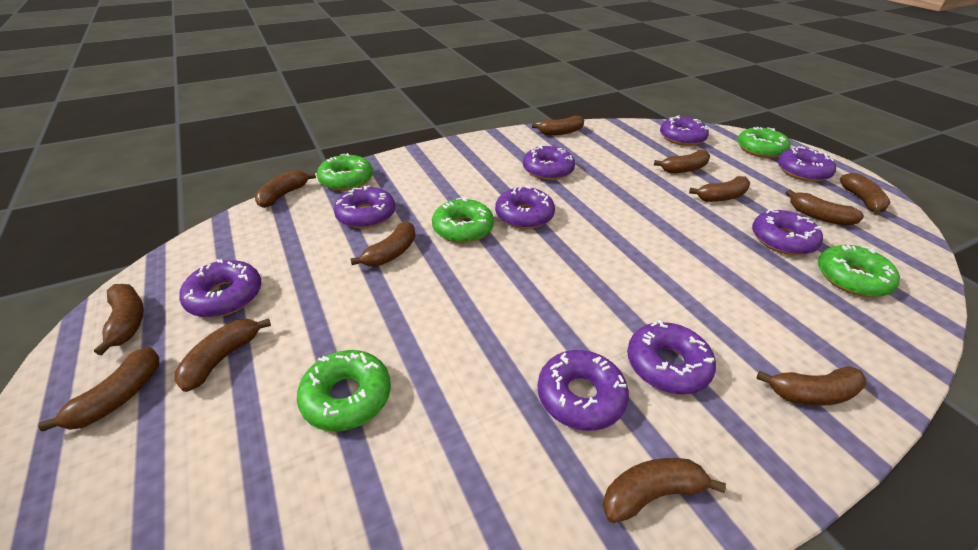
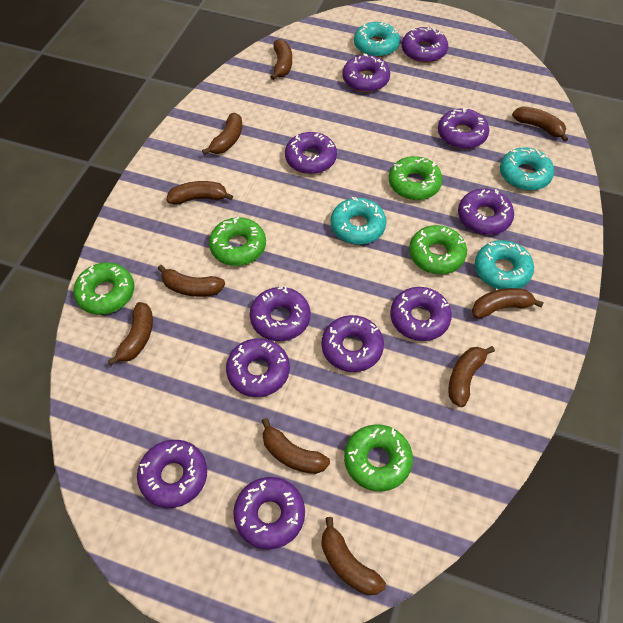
brown banana: [38,347,159,431] [94,284,144,355] [175,318,271,392] [255,170,316,208] [350,221,416,267] [532,116,584,135] [603,458,726,523] [654,150,710,173] [689,176,750,202] [756,366,866,406] [786,189,864,225] [840,173,891,215] = 12 -> [108,302,153,365] [158,265,225,297] [167,181,233,205] [202,113,242,155] [262,418,330,474] [271,39,292,80] [321,517,386,595] [448,346,495,407] [472,288,544,318] [512,106,568,142] = 10
purple donut: [179,259,262,317] [334,185,395,229] [495,185,555,229] [523,145,575,180] [538,350,629,431] [627,320,716,394] [660,115,709,146] [752,209,823,255] [777,146,836,182] = 9 -> [137,440,207,508] [226,338,290,397] [233,477,305,550] [250,286,311,341] [285,132,337,174] [321,315,384,372] [342,54,390,92] [390,287,452,341] [402,27,448,63] [438,108,489,149] [458,189,514,235] = 11
turquoise donut: none = 0 -> [331,197,387,245] [354,22,400,57] [475,240,534,289] [500,147,554,191] = 4

